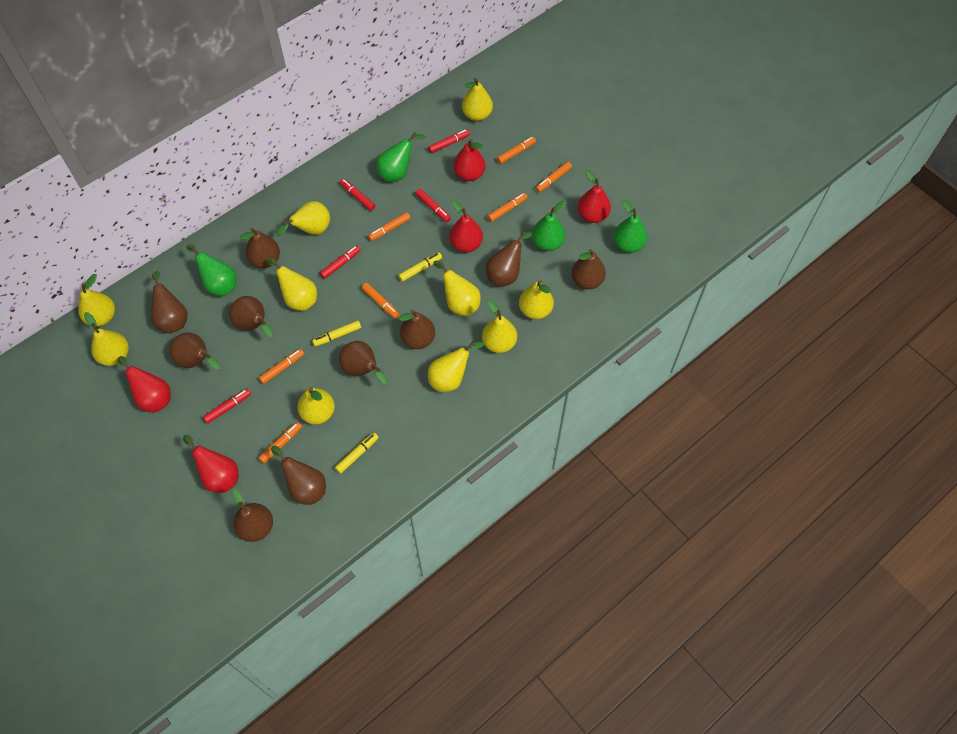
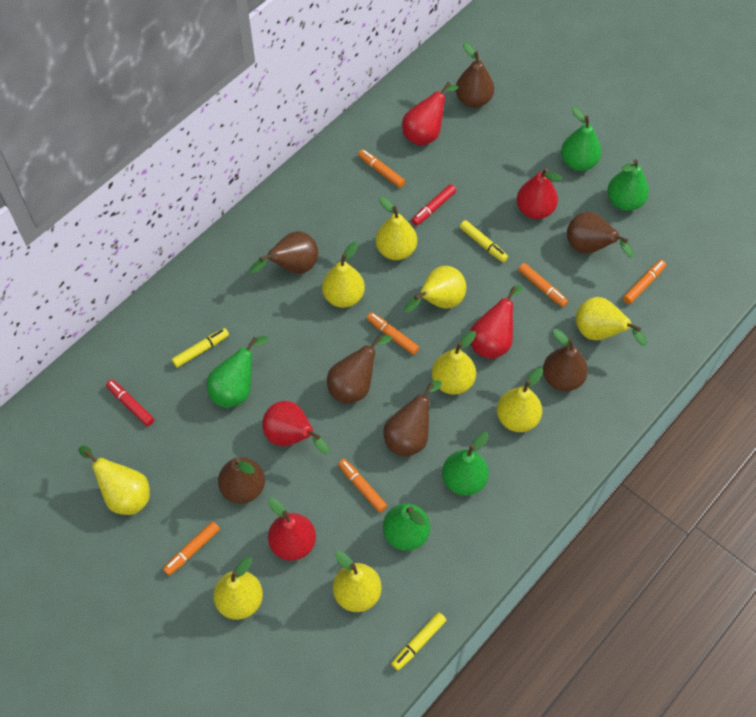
brown pear: [151,271,187,333] [170,332,220,370] [229,296,273,337] [232,488,273,542] [240,228,280,268] [271,446,326,505] [339,341,387,384] [399,310,435,349] [486,231,532,287] [571,249,606,289] = 10 -> [218,457,265,504] [250,231,318,274] [327,335,392,404] [383,380,442,457] [455,42,494,108] [543,329,588,391] [567,212,634,258] = 7
green pear: [186,244,237,296] [376,132,425,182] [532,200,566,251] [613,200,647,253] = 4 -> [206,336,268,408] [383,503,430,551] [442,432,489,496] [561,106,602,171] [607,159,649,211] = 5
orange marker: [258,422,302,464] [259,349,304,384] [362,283,399,319] [368,212,411,241] [487,193,528,222] [497,137,536,164] [535,161,572,192] = 7 -> [163,521,220,575] [338,459,387,513] [358,149,405,188] [367,312,419,355] [518,263,568,307] [623,260,666,304] = 6
red marker: [203,388,251,424] [320,245,361,279] [340,179,375,211] [416,189,451,222] [428,129,470,153] = 5 -> [106,379,154,426] [412,184,456,226] = 2
yellow pear: [78,274,115,327] [84,312,129,366] [267,258,317,311] [276,201,330,236] [297,387,335,425] [428,341,484,392] [433,261,481,316] [462,78,493,121] [482,300,517,353] [519,280,554,319] = 10 -> [79,446,150,515] [213,557,263,620] [322,241,365,308] [333,551,382,612] [376,196,417,260] [404,266,466,313] [432,331,476,395] [497,367,543,432] [576,297,647,346] = 9

